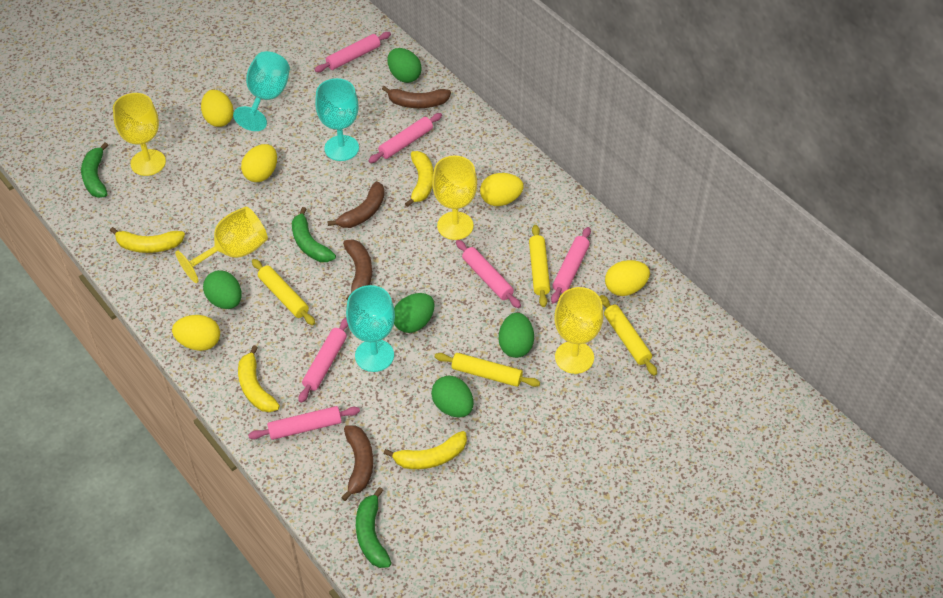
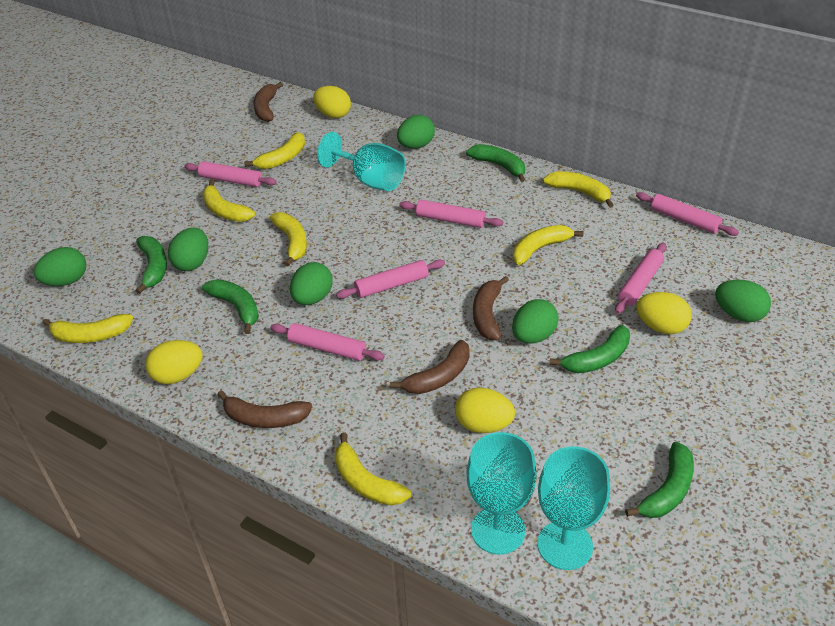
green banana: [81,142,108,198] [292,207,336,262] [356,487,392,568] = 3 -> [136,236,167,294] [202,279,259,334] [466,144,525,182] [550,325,630,373] [625,442,694,518] = 5
green egg: [203,270,242,309] [387,48,422,83] [394,293,434,333] [431,376,474,417] [499,313,534,358] = 5 -> [34,247,86,286] [168,228,208,271] [290,262,333,305] [397,115,435,149] [512,299,559,344] [715,280,771,322] = 6
yellow banana: [110,227,185,253] [238,345,280,412] [384,431,467,469] [405,151,434,207] = 4 -> [43,314,133,343] [202,180,255,222] [244,132,305,169] [270,212,307,267] [335,433,411,506] [513,225,584,265] [543,171,614,208] = 7
yellow egg: [172,315,220,351] [201,90,234,127] [241,144,277,182] [480,173,524,206] [605,260,650,296] = 5 -> [145,340,203,384] [313,86,351,118] [455,387,515,433] [636,292,692,335] = 4
yellow goblet: [113,93,166,176] [175,206,268,283] [432,156,477,240] [554,287,603,374] = 4 -> none = 0
yellow rolling pin: [252,259,315,325] [435,353,540,387] [529,225,550,307] [600,295,657,376] = 4 -> none = 0

